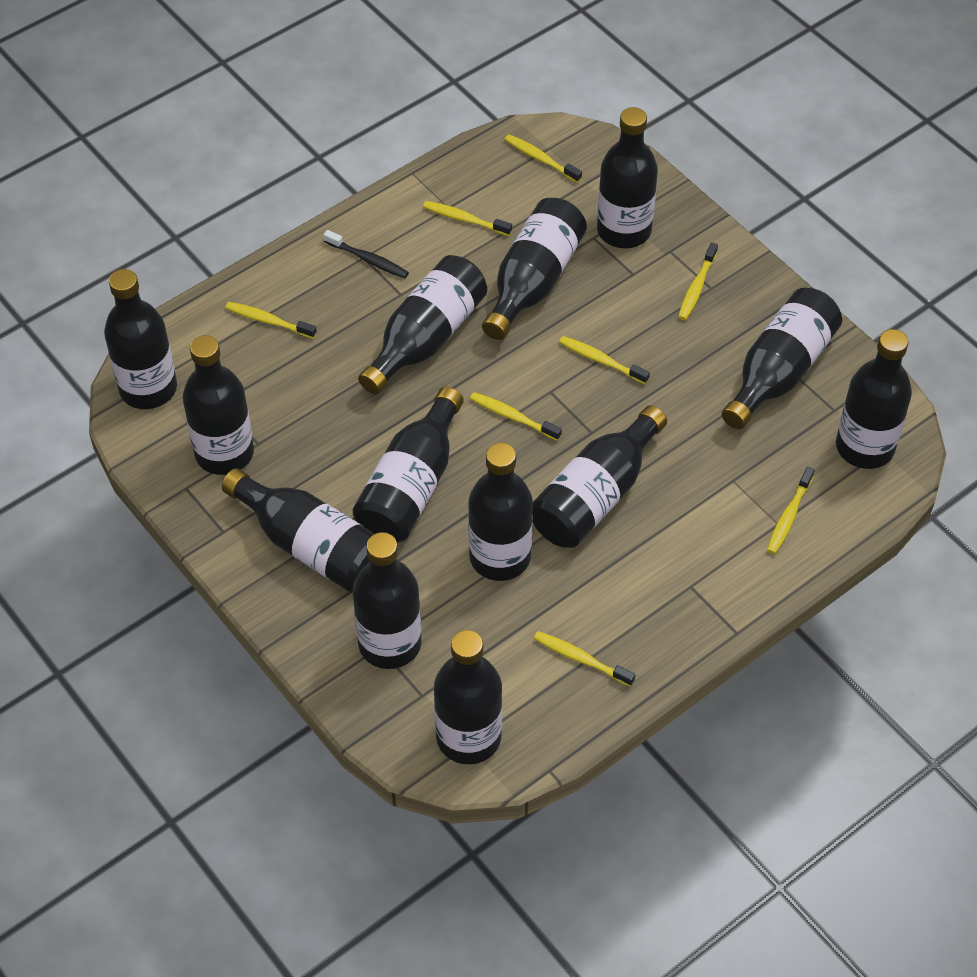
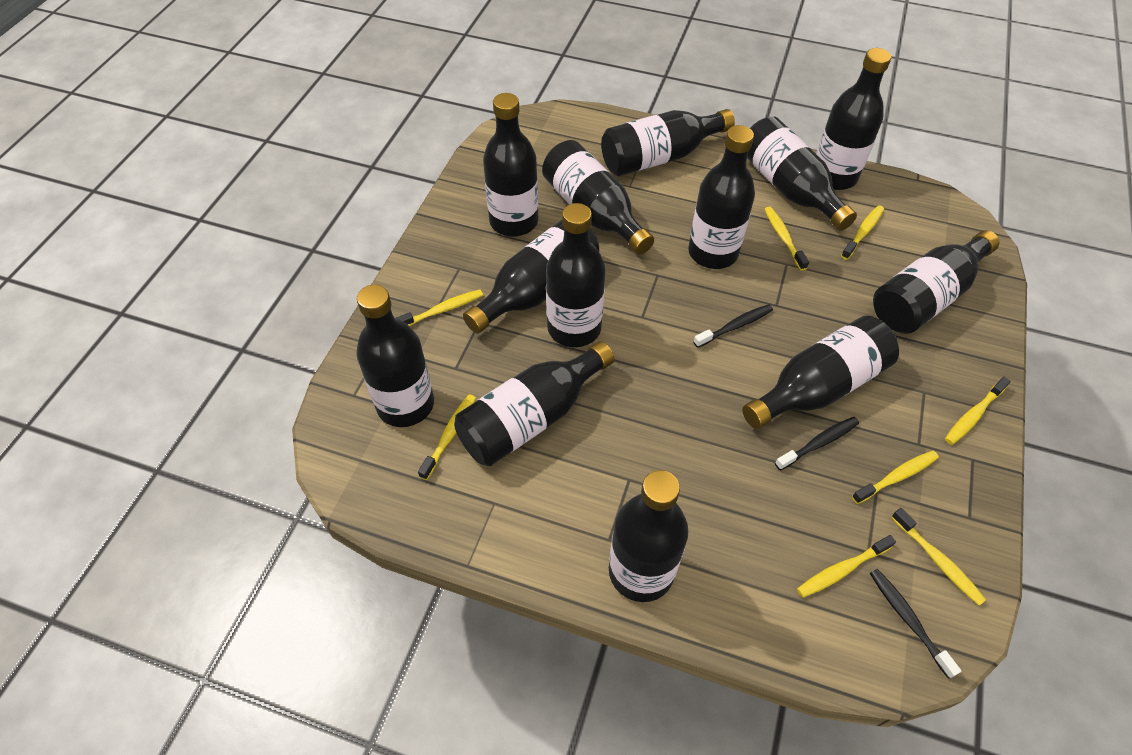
black toothbrush: [324,230,409,279] = 1 -> [694,304,773,348] [775,417,859,470] [870,569,961,679] = 3

